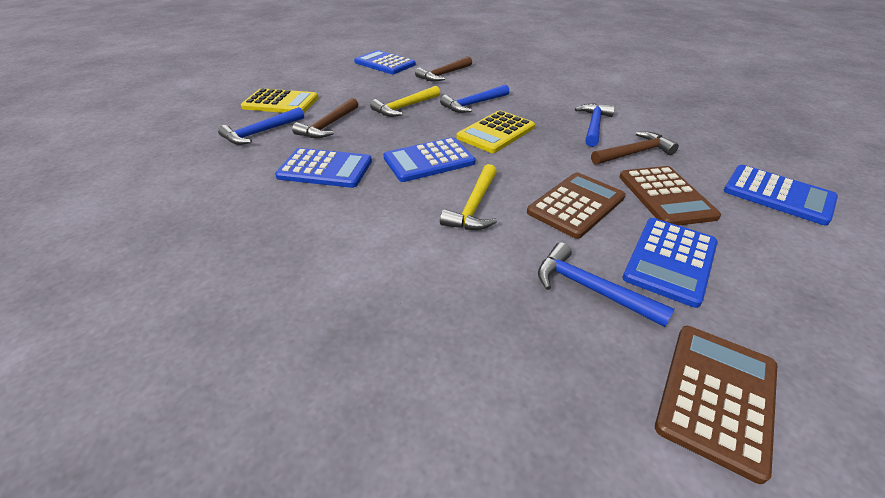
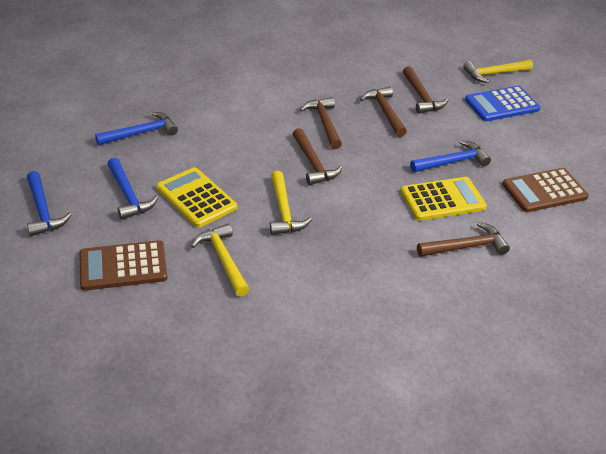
blue calculator: [275,148,372,188] [354,50,416,74] [383,137,475,182] [622,218,718,308] [724,165,838,225] = 5 -> [465,86,540,121] = 1
brown calculator: [527,173,625,239] [620,166,721,226] [655,326,777,484] = 3 -> [80,240,167,291] [502,168,589,212] = 2
brown hammer: [292,98,358,138] [415,56,472,82] [591,132,679,165] = 3 -> [293,128,343,185] [300,97,342,149] [360,87,407,137] [403,66,448,114] [417,222,510,257] = 5
yellow hammer: [370,86,440,117] [440,164,497,230] = 2 -> [191,224,249,296] [270,171,312,235] [463,60,533,83] = 3

